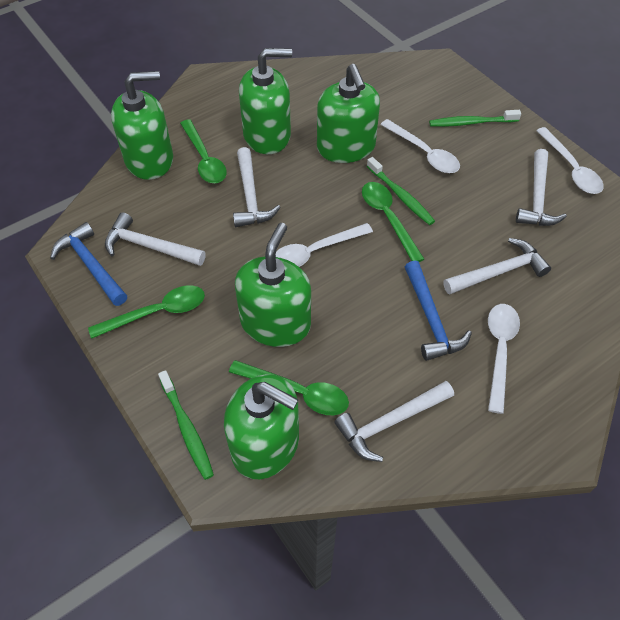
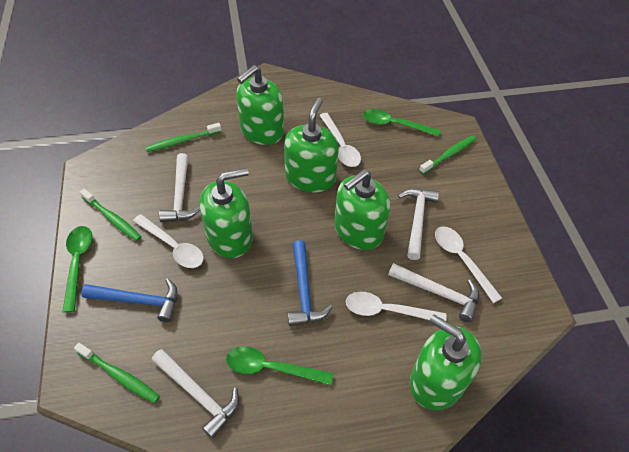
green spoon: [88,285,205,339] [180,119,227,183] [229,360,349,415] [362,182,424,262] = 4 -> [62,226,92,313] [226,346,333,385] [363,109,441,137] = 3
green toothbrush: [158,370,214,480] [367,157,435,225] [429,110,521,127] = 3 -> [74,343,160,403] [80,189,141,241] [145,123,221,152] [419,135,476,174] = 4
white hammer: [105,212,206,266] [233,147,281,227] [334,381,454,462] [443,238,551,295] [516,149,567,226] = 5 -> [152,349,239,439] [159,153,200,222] [388,263,479,322] [398,189,439,260] = 4

